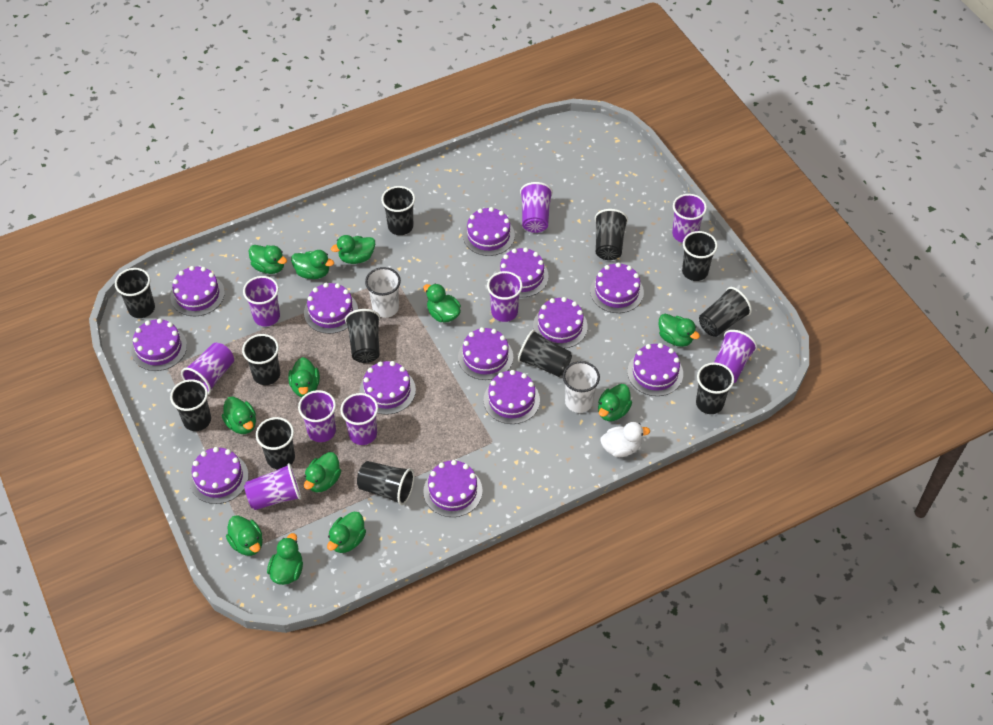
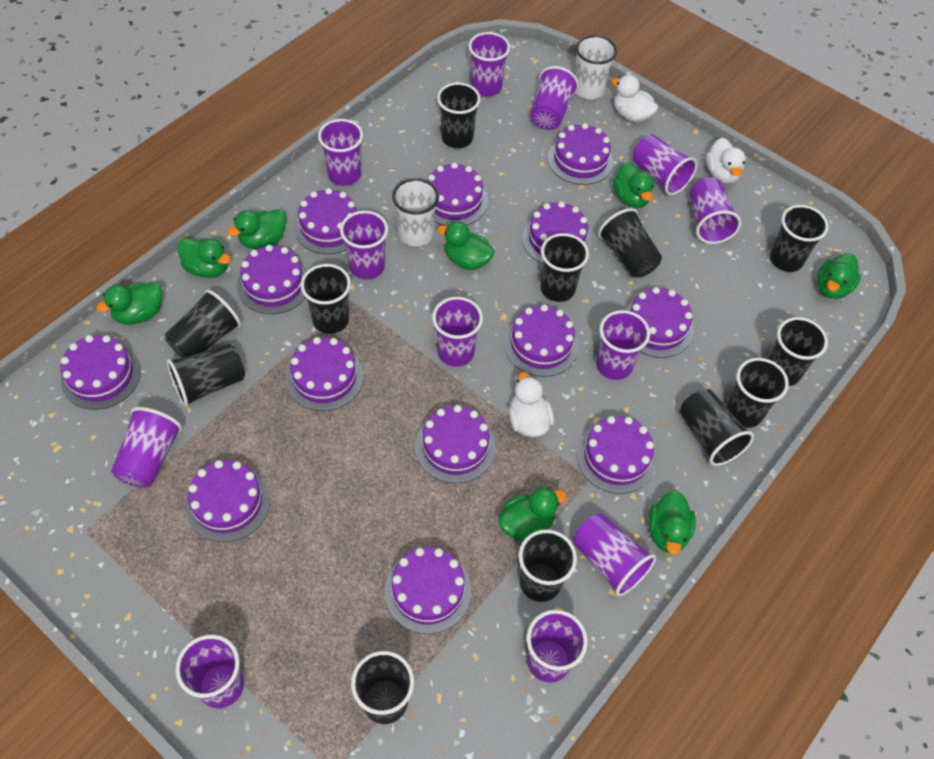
green duck: [222,397,256,434] [226,515,263,556] [249,245,287,274] [267,533,303,585] [288,357,320,397] [291,250,334,279] [304,452,341,493] [327,512,366,553] [331,235,375,264] [423,283,461,322] [598,384,632,421] [659,314,700,347] = 12 -> [96,282,162,325] [177,238,231,278] [227,209,286,249] [437,221,495,270] [498,487,567,542] [613,162,654,208] [648,491,696,555] [817,253,861,299] = 8
purple cup: [181,343,234,395] [243,276,280,326] [244,463,301,510] [298,390,336,442] [340,393,378,445] [487,271,523,322] [520,182,553,233] [672,194,707,243] [714,330,757,383] = 9 -> [111,407,182,488] [175,635,244,708] [318,119,363,186] [340,211,388,280] [432,297,483,367] [469,32,510,97] [527,610,588,683] [530,66,579,130] [573,513,656,596] [596,310,650,380] [632,134,697,195] [689,177,741,244] = 12
white duck: [600,422,650,457] = 1 -> [509,372,554,437] [611,75,658,122] [706,138,746,184] = 3

